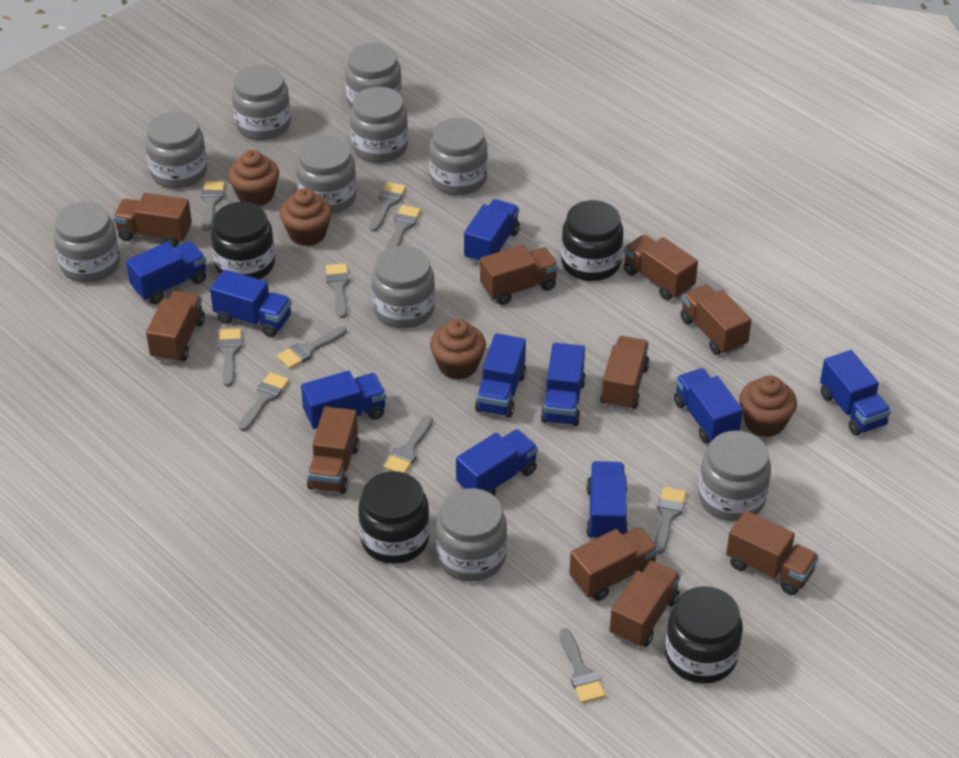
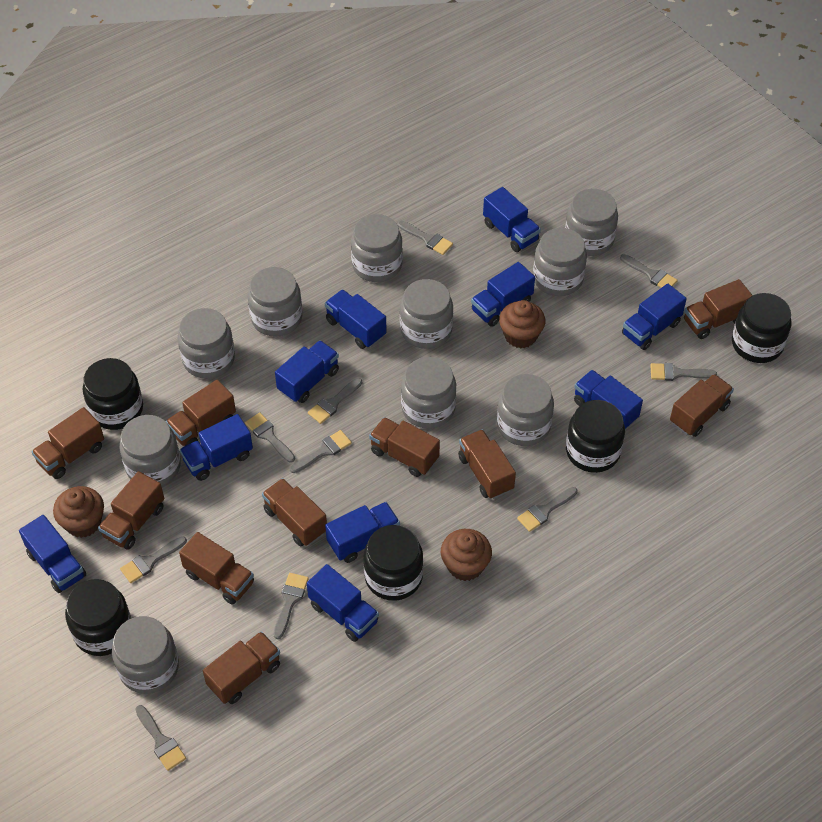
black jar: [211,202,275,279] [358,471,430,564] [561,200,623,281] [665,586,743,684] = 4 -> [65,579,131,656] [83,358,143,430] [363,525,423,601] [566,400,625,473] [732,293,791,363] = 5
brown cupcake: [228,150,279,206] [280,188,332,246] [430,319,486,380] [739,375,797,437] = 4 -> [53,486,104,538] [441,529,492,581] [499,300,545,348] = 3

